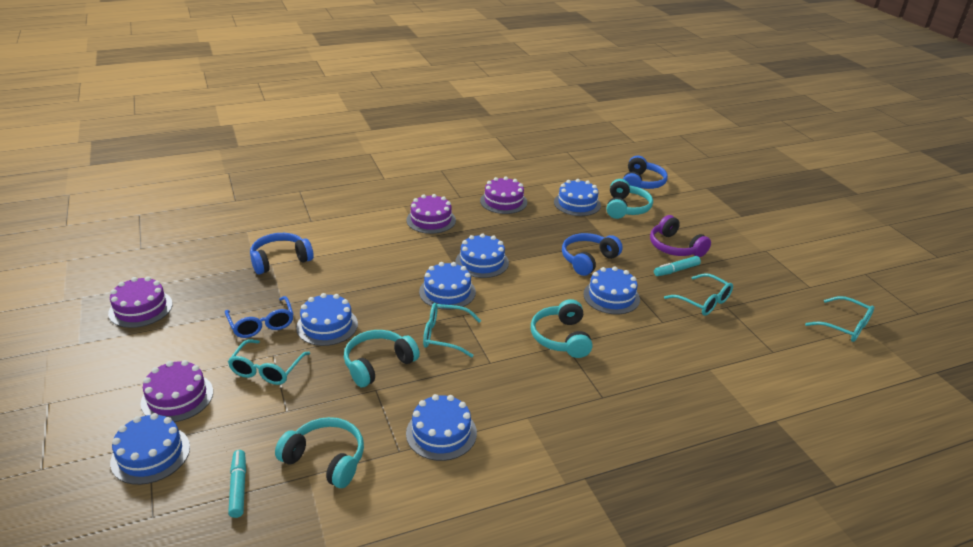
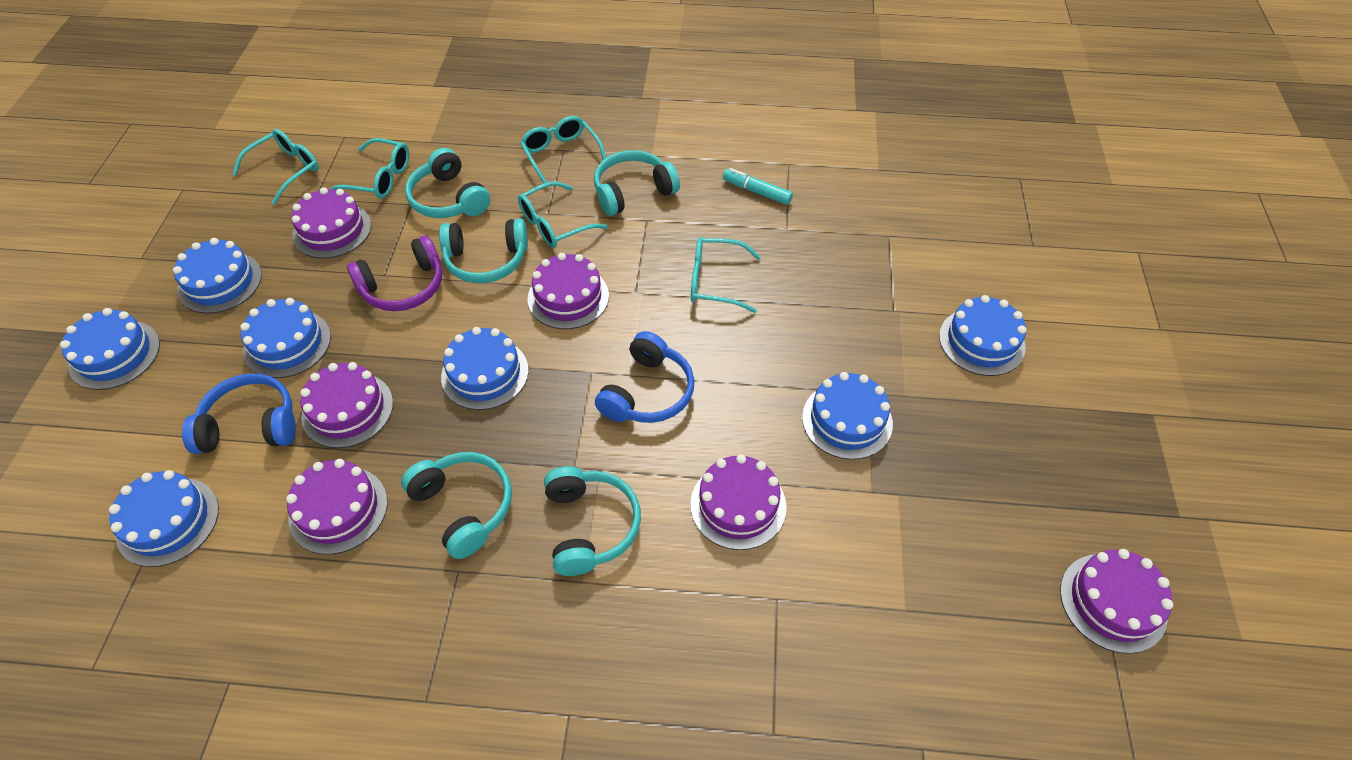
blue glasses: [225,296,293,338] = 1 -> none = 0
blue headphones: [250,233,314,275] [562,233,623,276] [623,155,668,189] = 3 -> [182,374,296,454] [595,331,694,423] = 2
purple cake: [108,277,173,328] [141,360,213,422] [406,194,456,234] [480,177,527,214] = 4 -> [286,459,387,555] [291,187,371,258] [300,362,393,448] [527,253,609,329] [690,454,787,550] [1060,549,1173,654] = 6
turquoise glasses: [228,339,310,385] [423,303,481,358] [664,273,733,316] [805,296,874,342] = 4 -> [232,129,319,205] [330,138,409,199] [518,181,608,248] [520,116,606,188] [691,237,761,313] = 5
turquoise headphones: [275,417,364,488] [344,330,420,387] [531,299,593,358] [607,179,653,219] = 4 -> [401,452,512,559] [405,148,490,218] [439,218,528,283] [544,466,641,576] [594,150,680,216] = 5
turquoise marker: [228,450,246,518] [654,256,701,276] = 2 -> [723,168,793,205] = 1

